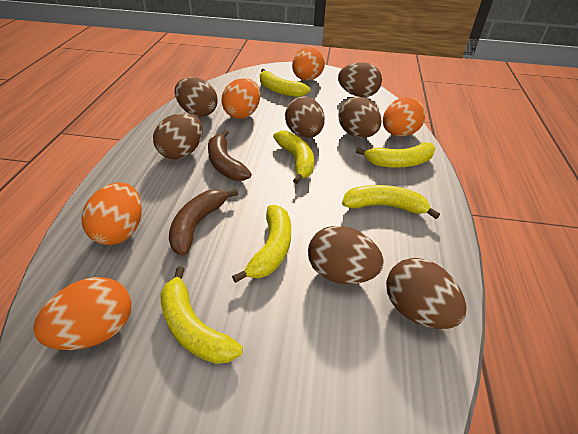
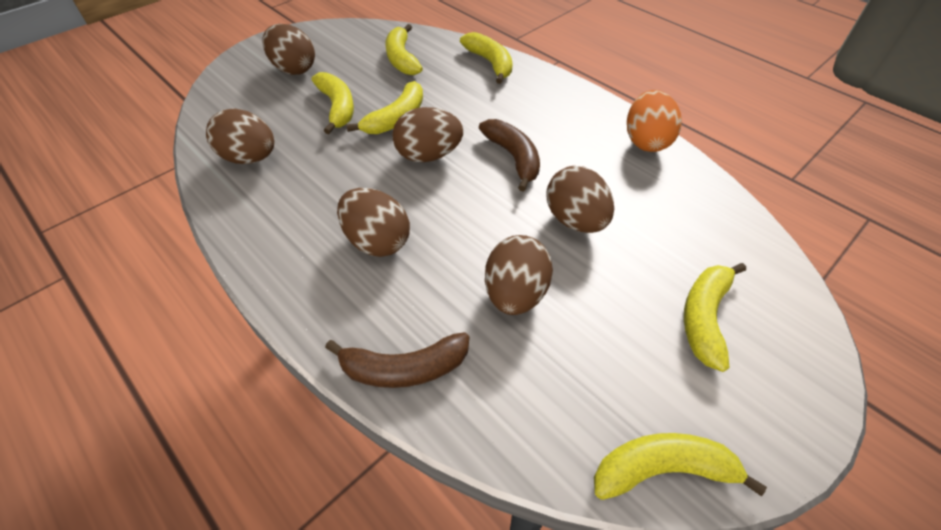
brown egg: [153,113,203,159] [175,77,217,117] [285,97,325,138] [308,226,384,284] [338,62,382,97] [338,97,382,138] [386,258,467,329] = 7 -> [206,108,274,164] [263,24,315,75] [337,188,410,257] [392,107,463,162] [485,235,553,315] [546,166,614,233] = 6
orange egg: [33,277,132,350] [81,183,142,245] [222,78,260,119] [292,47,325,81] [383,97,426,136] = 5 -> [627,90,682,152] = 1

